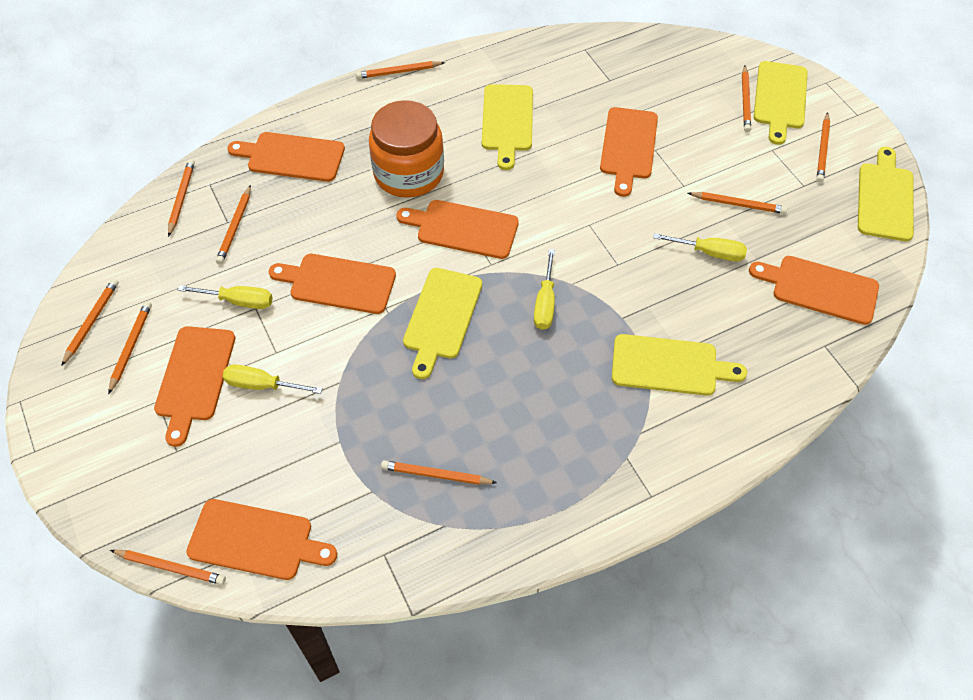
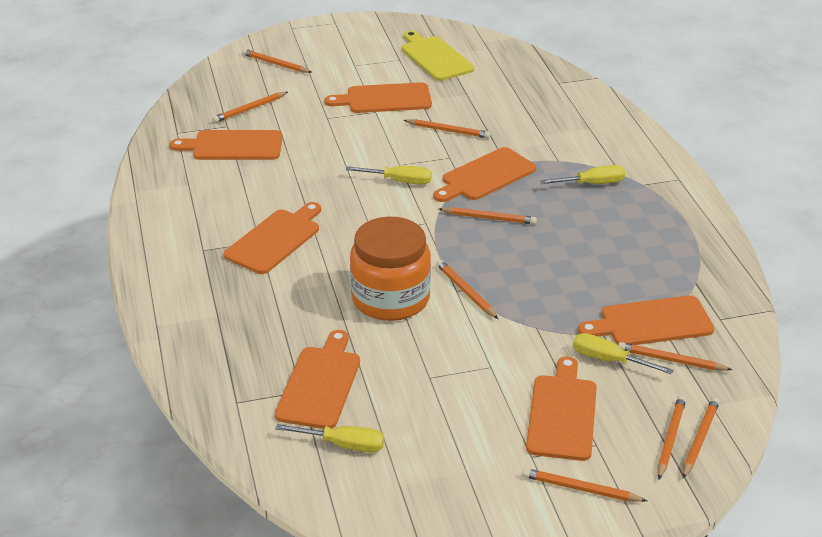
orange pencil: [61,279,119,366] [108,301,152,394] [110,550,226,585] [168,159,195,237] [216,185,251,264] [356,61,445,79] [381,460,497,485] [688,192,787,214] [742,65,751,132] [816,112,830,183] = 10 -> [212,92,288,123] [242,49,312,73] [403,119,491,138] [436,260,498,319] [439,207,537,225] [522,468,647,502] [618,342,732,370] [658,395,686,480] [683,397,720,479] = 9
yellow cutting board: [403,268,482,379] [482,84,533,170] [612,334,747,396] [754,61,808,145] [858,147,914,241] = 5 -> [402,30,474,81] = 1

